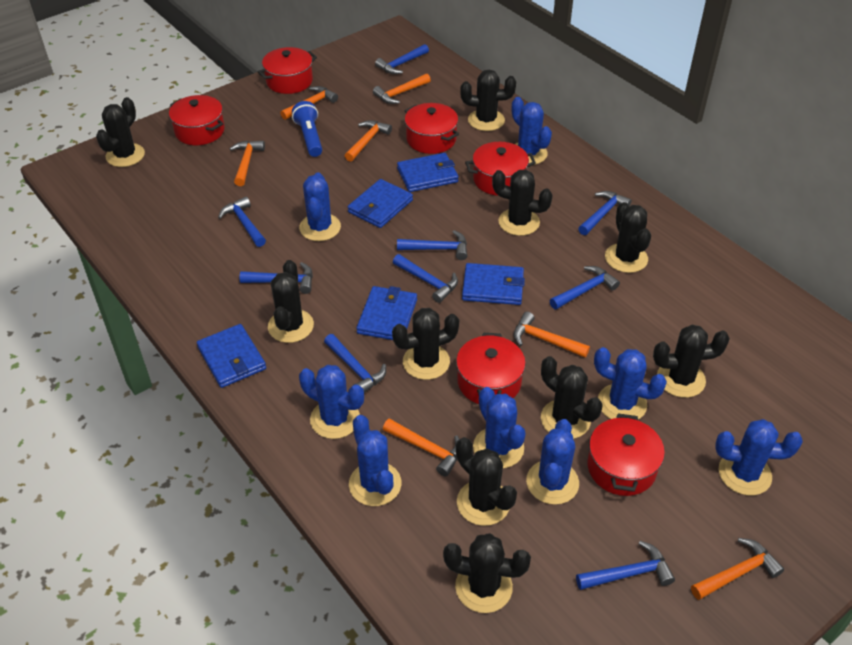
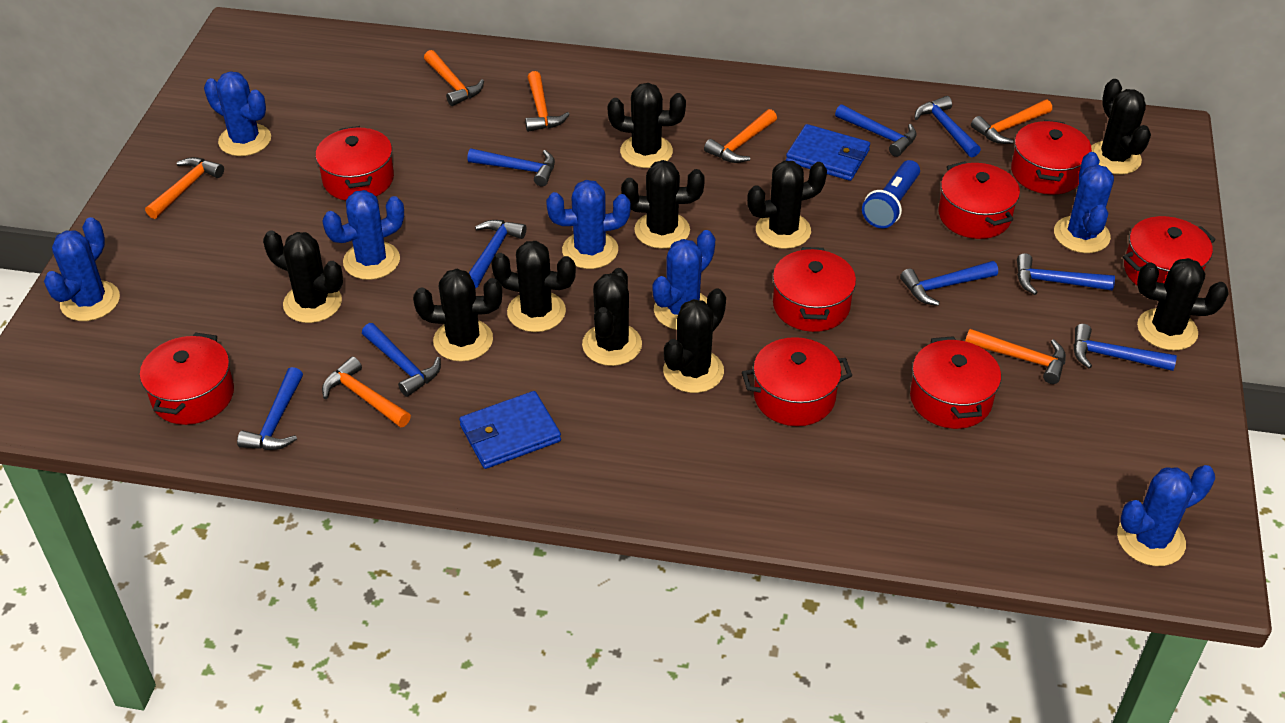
blue cactus: [299,172,341,241] [299,365,364,439] [349,415,401,506] [473,387,526,468] [512,97,552,165] [526,419,579,505] [594,347,667,419] [715,419,803,495] = 8 -> [44,217,120,321] [204,71,271,156] [322,190,404,280] [546,180,631,269] [653,230,715,330] [1054,152,1114,253] [1117,465,1215,566] = 7
blue wallet: [197,324,266,388] [348,179,413,228] [356,286,417,340] [397,153,459,192] [462,263,525,305] = 5 -> [459,391,561,469] [786,124,870,181] = 2
red pot: [169,95,225,145] [258,47,317,94] [405,103,459,154] [456,333,526,404] [465,142,536,196] [587,413,665,496] = 6 -> [140,332,234,425] [315,126,394,200] [742,337,852,426] [773,247,856,332] [910,336,1001,429] [938,161,1020,239] [1011,120,1092,195] [1123,216,1216,285] = 8

